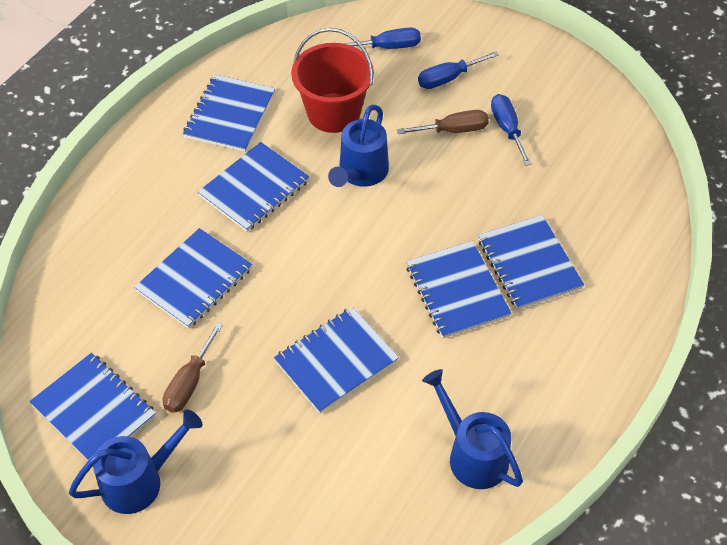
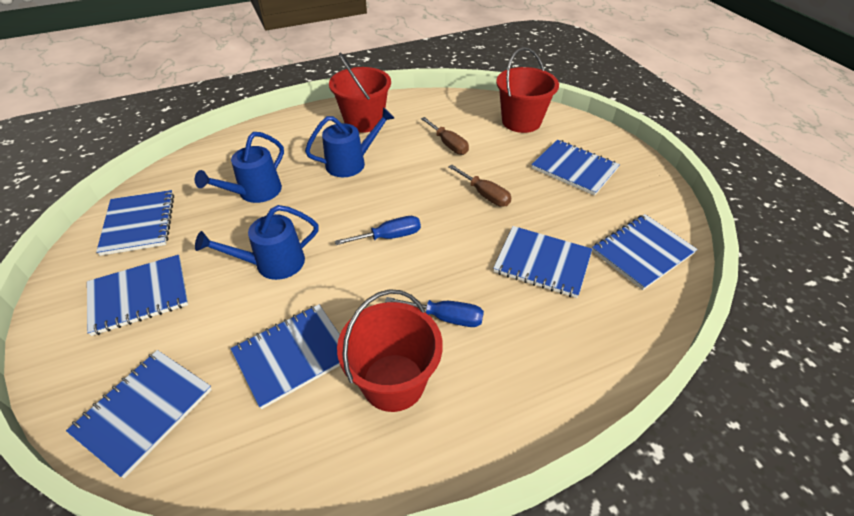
blue screwdriver: [344,28,421,49] [418,51,499,89] [491,94,532,166] = 3 -> [335,216,421,245] [385,297,484,327] = 2
red bucket: [291,28,374,133] = 1 -> [329,53,391,133] [337,289,443,412] [496,47,559,133] = 3

